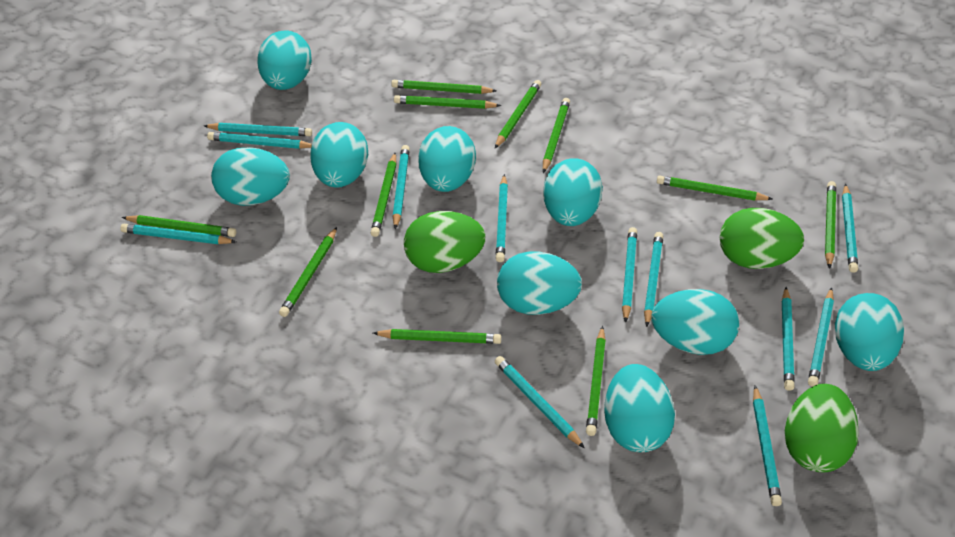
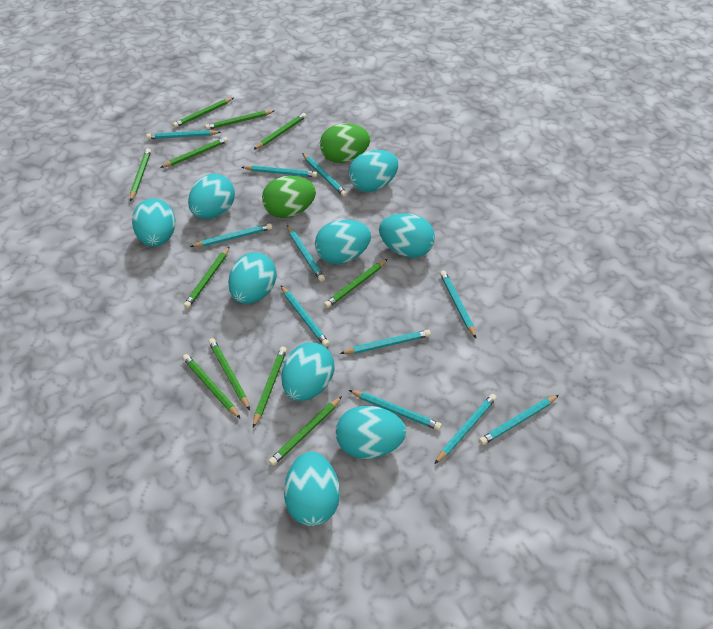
green egg: [404,211,485,273] [720,208,804,269] [785,384,859,472] = 3 -> [262,176,316,218] [320,123,370,163] = 2
turquoise pencil: [120,224,236,244] [204,123,312,136] [207,132,312,149] [392,145,410,229] [495,356,584,448] [496,174,508,262] [622,227,637,323] [644,232,663,327] [753,385,782,506] [782,287,795,391] [808,287,834,387] [842,184,858,273] = 12 -> [146,130,221,139] [190,223,272,247] [242,165,317,177] [281,286,330,347] [287,225,325,282] [302,153,347,197] [340,330,431,354] [349,390,442,430] [434,394,497,464] [440,270,476,338] [479,395,559,445] = 11

